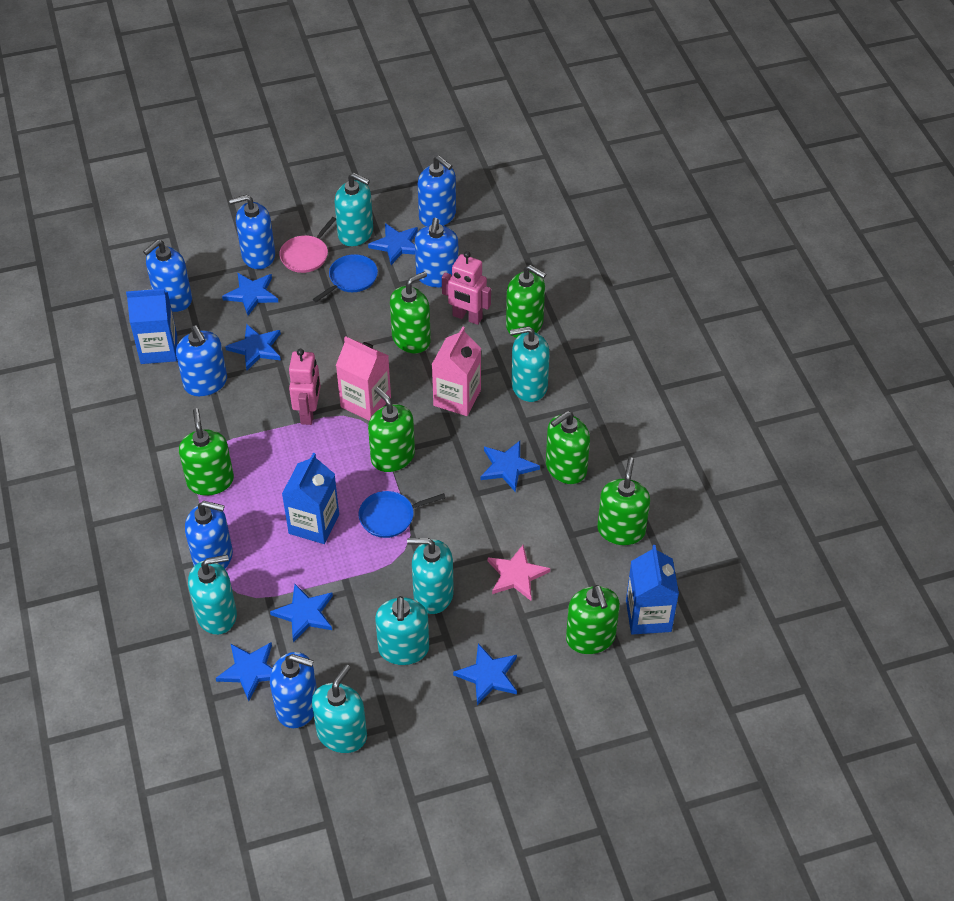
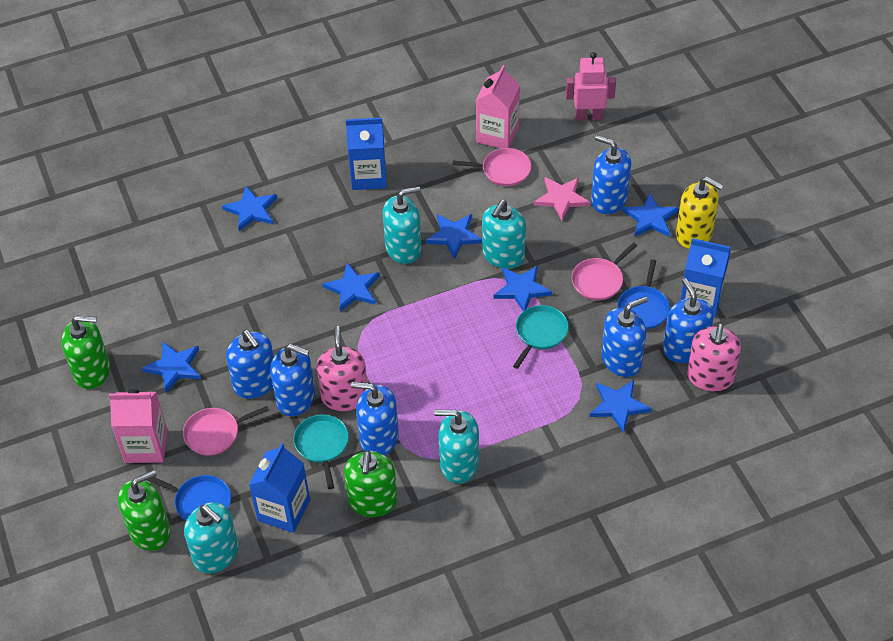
blue soap dispenser: [143,240,192,312] [176,325,227,396] [185,501,233,569] [229,195,275,269] [270,652,317,728] [415,218,459,287] [418,156,456,226] = 7 -> [226,330,274,399] [270,344,315,416] [351,382,399,455] [591,135,631,214] [601,296,648,377] [663,278,714,363] = 6
green soap dispenser: [179,408,234,496] [368,387,415,472] [390,271,431,353] [506,265,546,338] [546,411,590,484] [566,585,620,654] [597,457,650,545] = 7 -> [61,315,110,389] [118,470,171,551] [344,450,397,517] = 3
pink pan: [279,217,336,273] = 1 -> [183,406,269,455] [452,148,531,186] [572,242,637,300] = 3
pink robot: [289,349,321,425] [442,251,491,325] = 2 -> [566,52,616,121] = 1
pink soap dispenser: none = 0 -> [316,326,367,411] [687,323,741,391] = 2
turquoise pan: none = 0 -> [293,415,349,489] [513,305,569,369] = 2
turquoise soap dispenser: [188,555,237,635] [312,664,367,753] [334,173,373,246] [375,596,429,665] [407,538,454,614] [510,326,550,402] = 6 -> [184,503,239,573] [383,186,422,264] [434,410,479,483] [482,200,526,269] = 4
yellow soap dispenser: none = 0 -> [676,177,724,249] = 1

